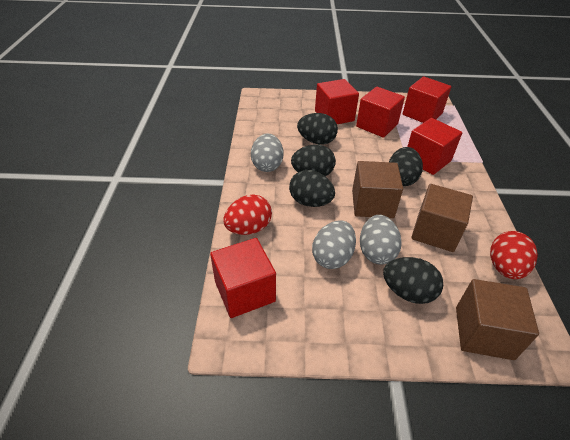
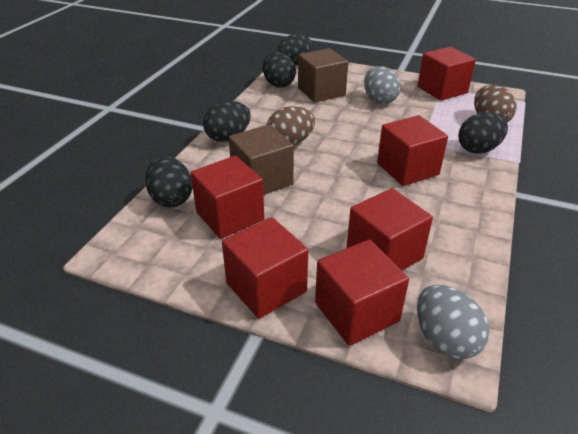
brown cube: [352,161,403,218] [411,184,473,252] [456,279,539,360] = 3 -> [229,124,294,195] [298,48,348,102] = 2
brown egg: none = 0 -> [267,106,315,145] [474,85,517,122] = 2
grey egg: [251,134,283,172] [312,220,356,269] [360,215,402,265] = 3 -> [364,66,401,104] [417,285,490,360] = 2
red cube: [210,238,276,318] [315,79,359,124] [356,87,405,138] [403,76,451,123] [407,118,462,175] = 5 -> [191,156,264,239] [222,217,308,319] [315,240,409,346] [347,188,433,270] [377,115,448,186] [418,47,476,101] = 6
red egg: [224,194,272,235] [490,231,538,279] = 2 -> none = 0

